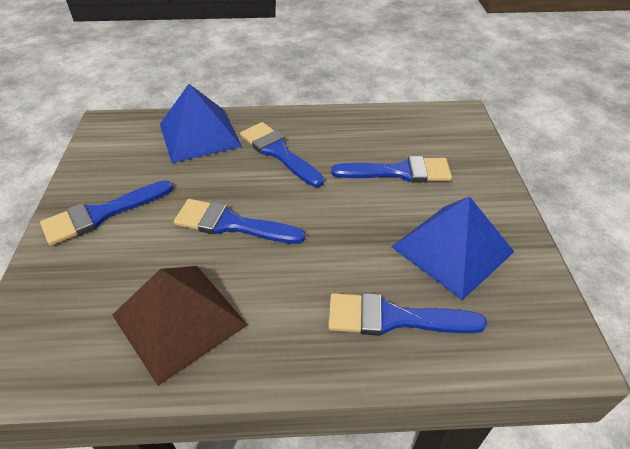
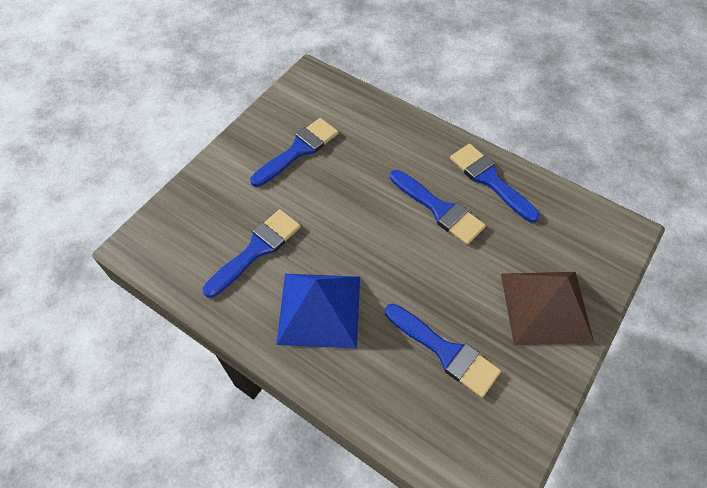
blue pyramid: [160,84,242,163] [392,196,514,300] = 2 -> [276,274,360,349] = 1

